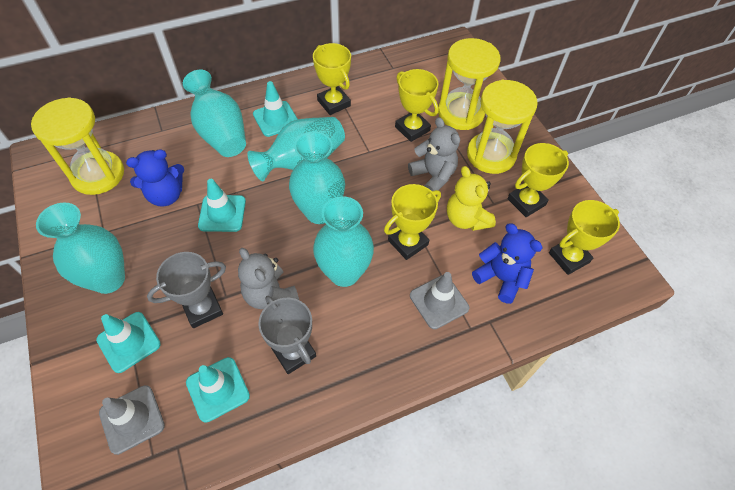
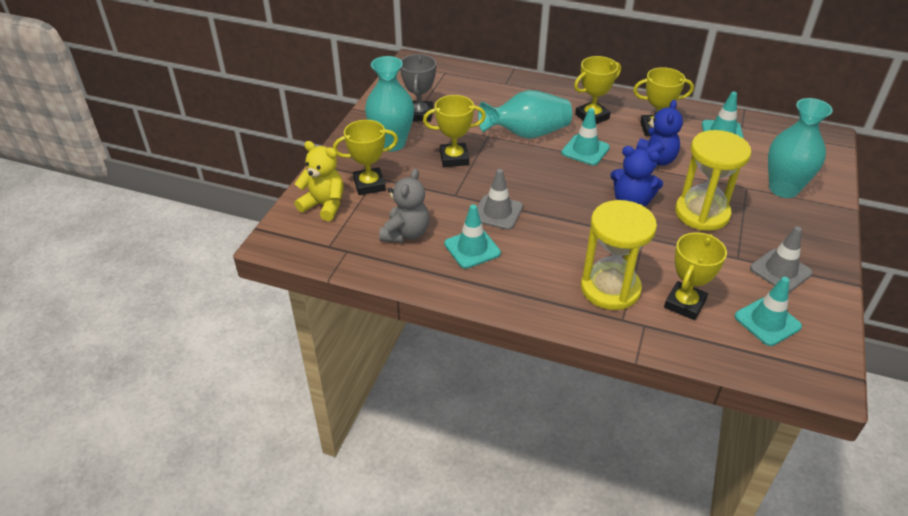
grey teddy bear: [238,248,299,309] [408,117,460,191] = 2 -> [379,169,429,243] = 1
grey trophy: [147,252,226,328] [258,296,316,374] = 2 -> [400,54,436,122] = 1
turquoise vase: [36,203,125,294] [183,70,246,157] [247,117,345,181] [289,132,345,224] [313,196,374,287] = 5 -> [365,56,414,151] [478,90,572,139] [768,98,833,198] = 3
yellow hourglass: [31,97,124,195] [438,38,500,130] [467,80,538,174] = 3 -> [581,200,657,310] [675,130,751,231] = 2

